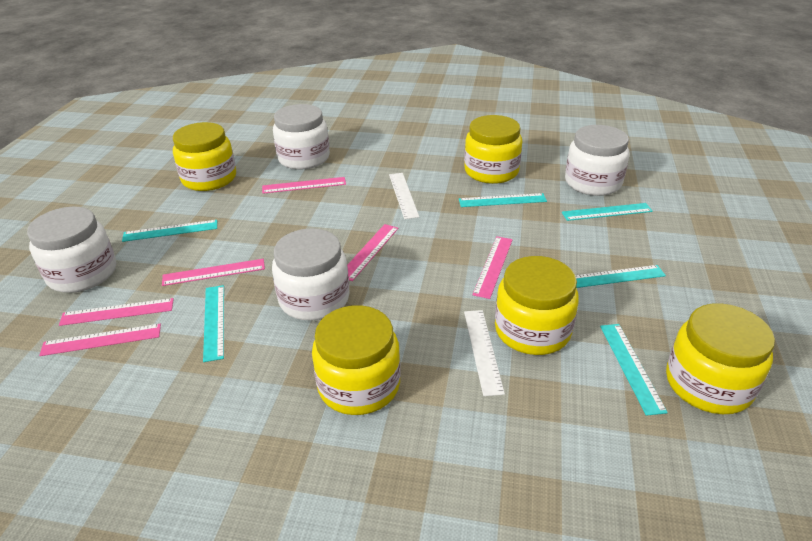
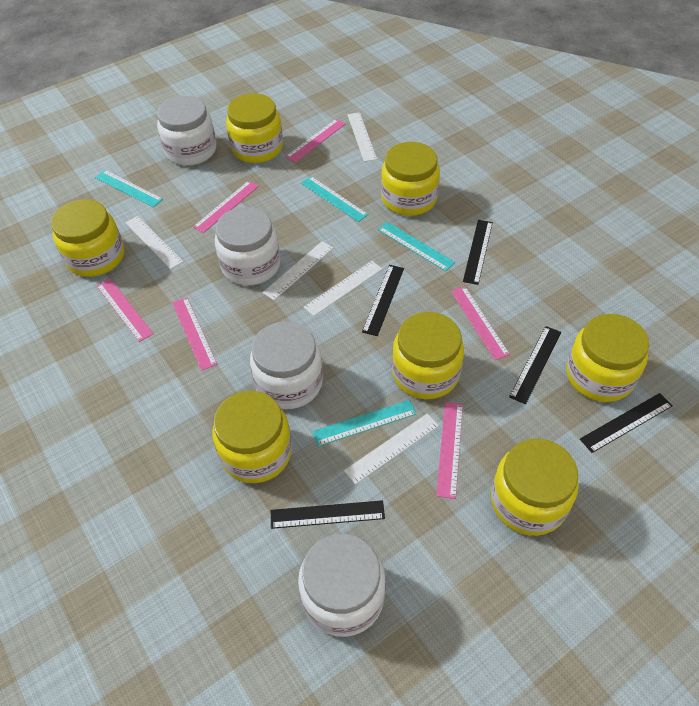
black ruler: none = 0 -> [270,500,385,529] [362,265,404,336] [463,220,493,285] [509,326,561,404] [580,393,673,453] = 5
turquoise ruler: [122,220,217,242] [203,285,224,362] [459,193,547,207] [562,203,653,221] [575,265,666,288] [600,324,668,416] = 6 -> [95,170,163,207] [301,176,369,222] [312,400,416,446] [378,221,455,271] = 4
white ruler: [389,173,419,219] [464,310,505,396] = 2 -> [125,216,183,269] [262,241,333,300] [304,261,382,316] [344,414,439,484] [347,112,377,162] = 5
yellow jar: [173,122,236,191] [312,305,401,415] [464,115,522,184] [495,256,579,355] [666,303,775,414] = 5 -> [51,199,124,277] [212,391,292,483] [226,93,283,163] [381,142,440,216] [392,312,464,399] [491,438,579,536] [566,314,649,402] = 7

